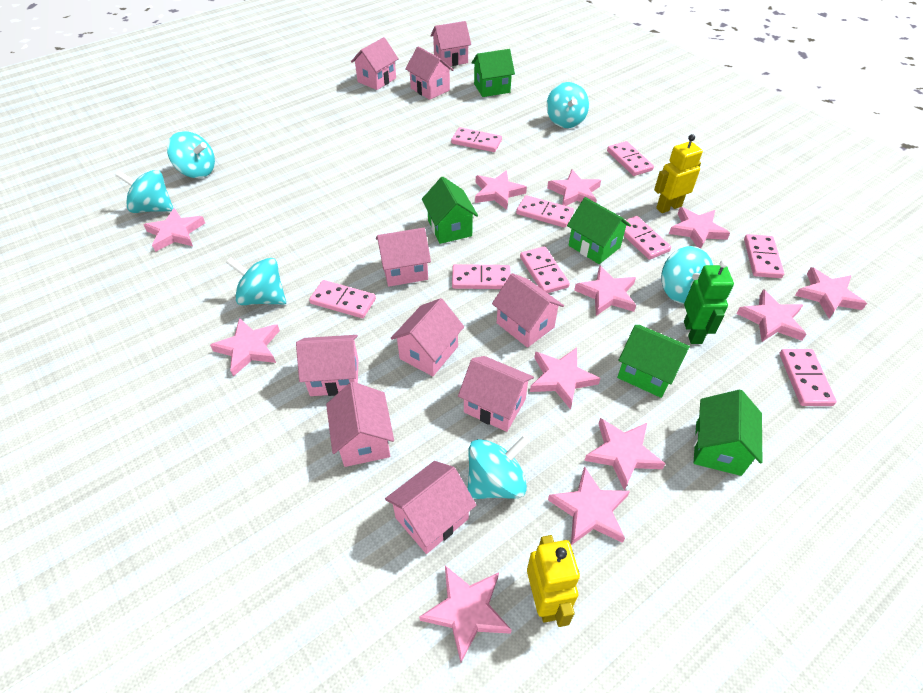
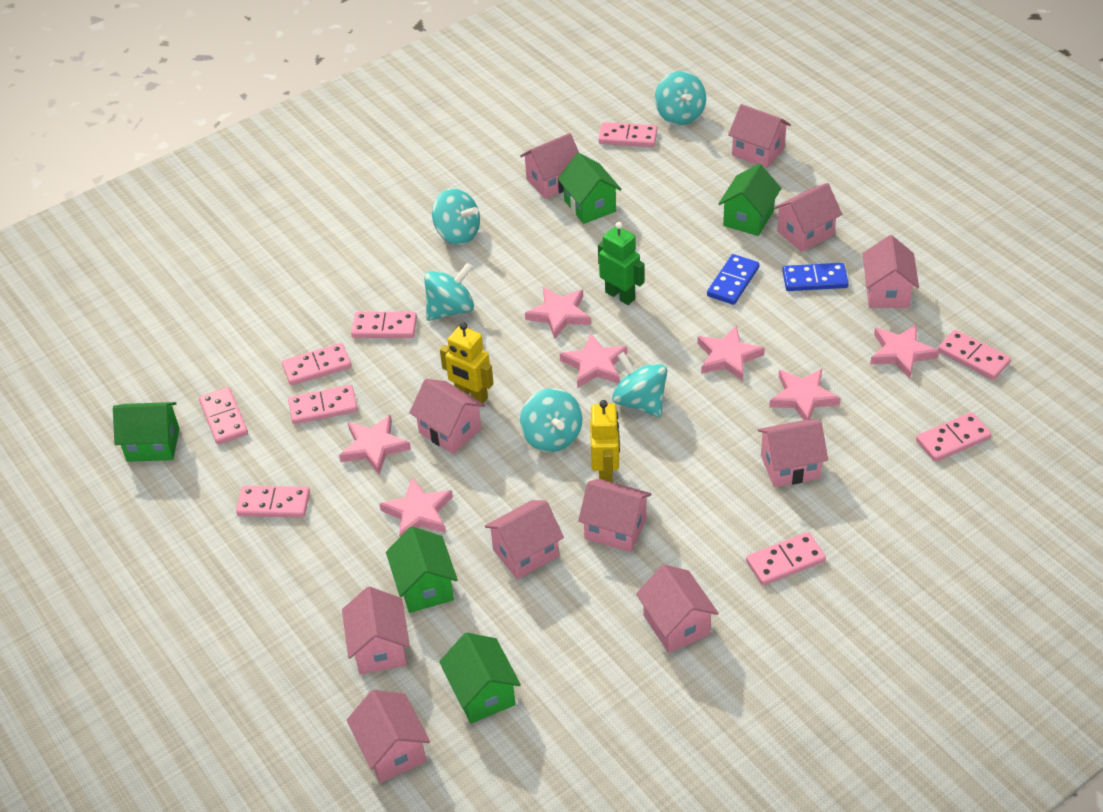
blue domino: none = 0 -> [707,254,759,305] [782,263,849,291] = 2
pink house: [296,335,358,396] [326,382,394,467] [351,37,399,90] [376,228,431,287] [385,461,476,554] [390,298,464,376] [405,46,454,100] [430,21,471,66] [458,356,534,432] [492,273,564,348] = 10 -> [342,586,410,674] [347,690,430,783] [409,379,485,454] [485,500,564,580] [520,133,579,199] [578,479,652,552] [636,565,719,653] [728,104,791,168] [758,419,828,487] [773,183,842,252] [863,235,919,308] = 11
pink star: [144,208,205,252] [210,318,280,376] [419,566,512,663] [475,170,527,210] [530,348,601,410] [547,170,601,206] [548,466,630,545] [574,265,636,316] [584,418,665,491] [669,207,730,248] [736,289,806,342] [795,267,867,319] = 12 -> [339,415,411,474] [379,478,453,537] [525,287,591,339] [560,333,627,388] [697,326,765,381] [769,369,841,420] [870,324,939,379] = 7
turquoise spinning top: [115,170,173,213] [167,131,215,178] [226,257,286,305] [468,435,530,499] [546,82,589,128] [661,246,713,304] = 6 -> [424,263,474,321] [432,188,480,245] [520,388,583,452] [612,352,667,417] [655,71,706,125] = 5

